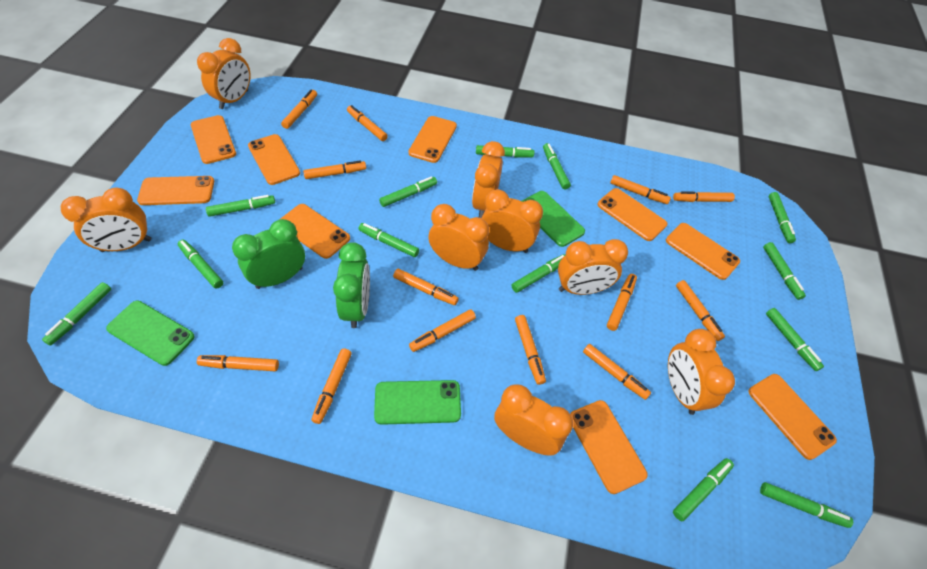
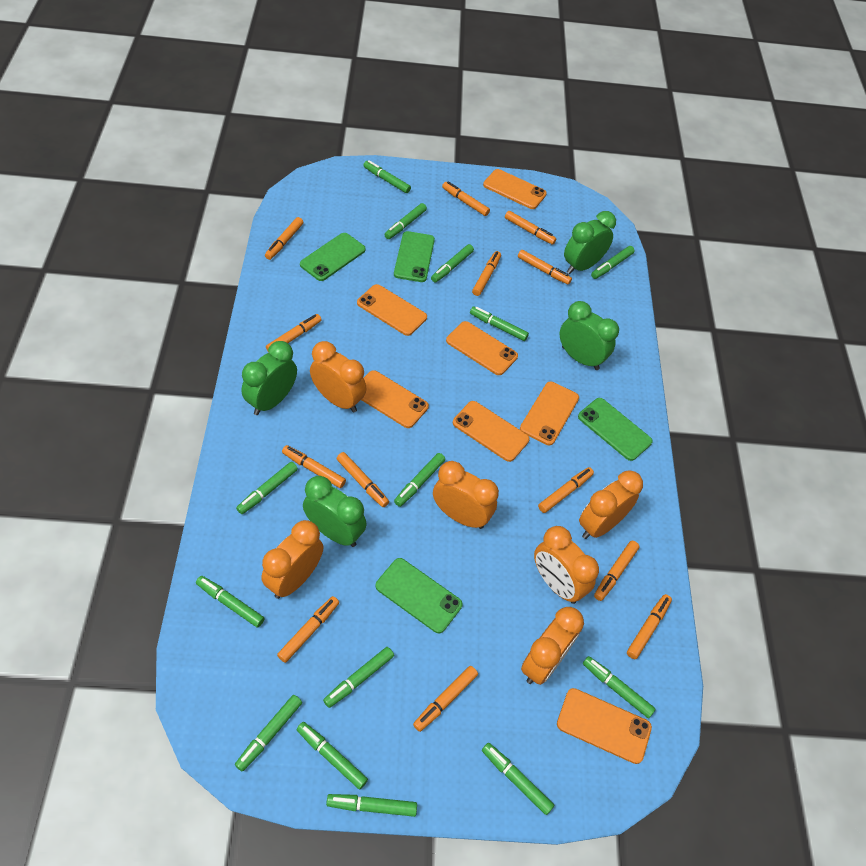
green clock: [232,219,305,289] [333,242,370,328] = 2 -> [242,341,297,415] [303,476,367,547] [560,301,619,370] [564,211,616,274] = 4
green marker: [42,282,111,346] [178,240,223,289] [206,195,275,217] [358,223,419,257] [379,177,437,207] [476,145,534,158] [511,254,565,293] [543,143,571,189] [673,458,734,521] [760,482,853,528] [763,242,806,300] [766,308,824,371] [769,192,796,243] = 13 -> [196,576,265,628] [235,695,302,772] [236,462,298,514] [297,722,368,789] [323,647,394,708] [326,794,417,817] [363,160,411,193] [384,203,427,239] [394,453,445,507] [431,244,474,282] [470,307,529,341] [482,743,554,815] [583,656,655,718] [591,246,635,279] = 14
green phone: [106,301,195,366] [374,380,461,425] [522,191,585,247] = 3 -> [300,233,366,281] [375,558,463,633] [394,231,435,282] [578,398,653,461] = 4
orange clock: [61,188,151,252] [197,38,251,109] [428,204,489,271] [472,141,505,218] [482,189,543,253] [494,384,573,456] [558,239,628,295] [668,329,735,415] = 8 -> [261,520,324,599] [310,341,366,412] [433,461,499,529] [521,607,584,685] [534,526,599,604] [579,470,643,539] = 6
orange phone: [137,176,214,205] [191,115,236,164] [248,134,300,185] [280,204,350,259] [408,116,457,163] [570,400,648,494] [598,188,667,241] [666,223,740,280] [748,374,837,460] = 9 -> [357,284,427,336] [361,370,429,428] [446,321,518,375] [453,401,530,462] [483,169,547,209] [520,382,579,445] [557,688,652,764] = 7

